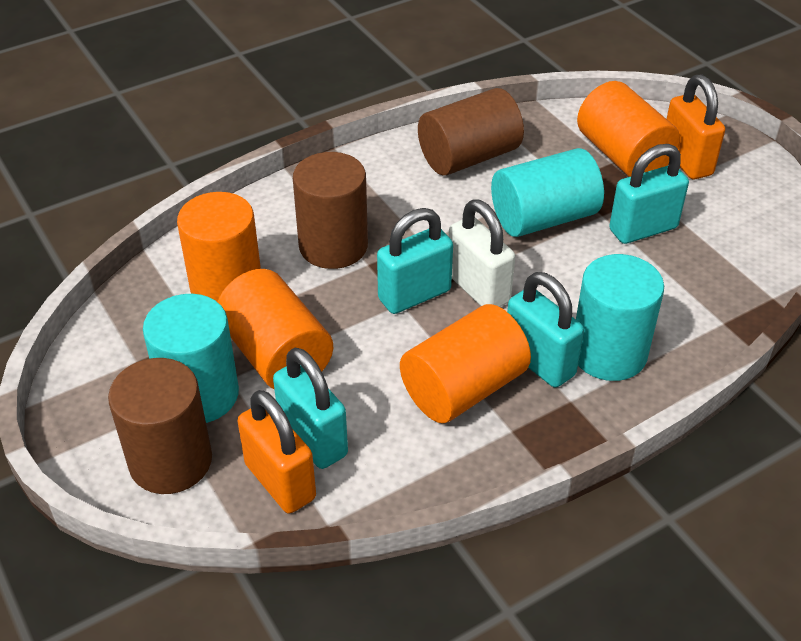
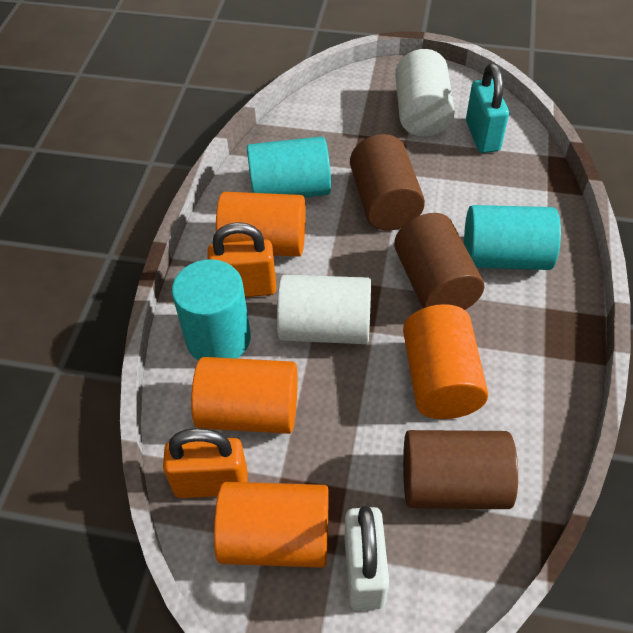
turquoise padlock: [273,348,348,469] [377,208,453,314] [507,272,584,388] [609,144,689,244] = 4 -> [466,63,509,153] = 1
white cylinder: none = 0 -> [277,274,371,344] [395,49,455,137] = 2

